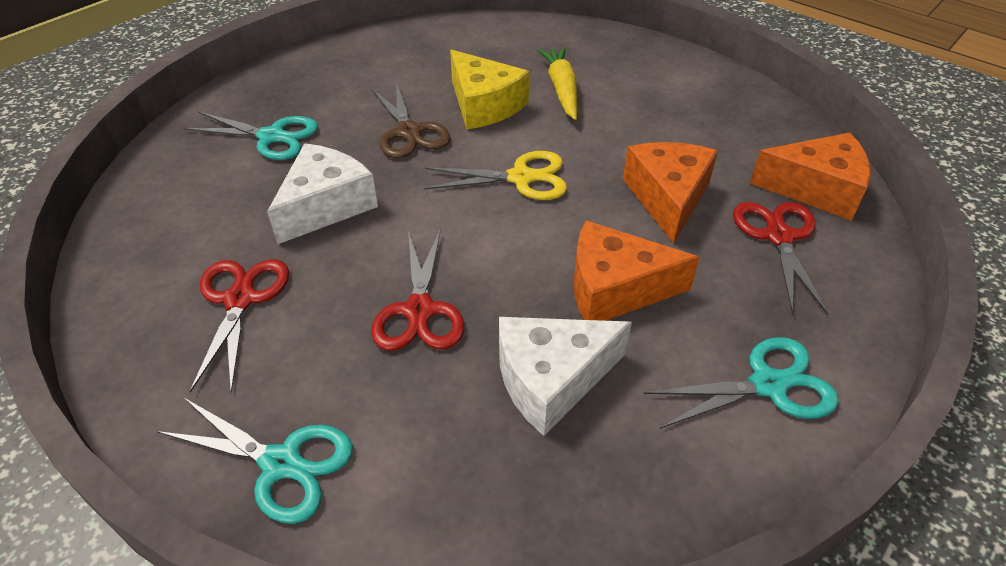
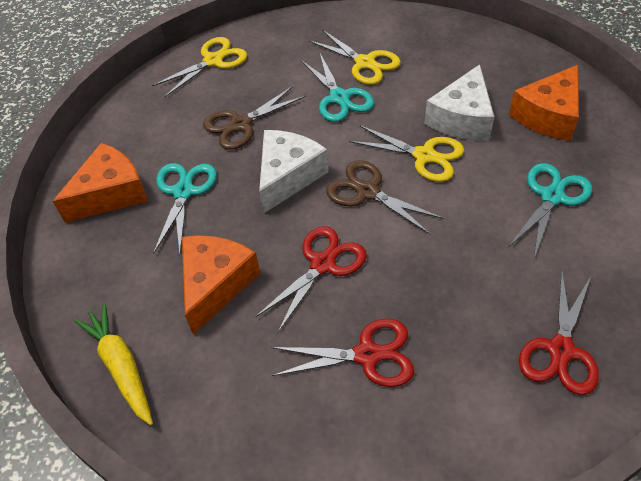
brown scissors: [371,82,450,158] = 1 -> [203,86,306,150] [326,160,444,235] = 2
yellow cheese: [450,50,529,129] = 1 -> none = 0
yellow scissors: [424,151,567,200] = 1 -> [152,37,247,97] [308,30,401,85] [349,125,464,182] = 3

